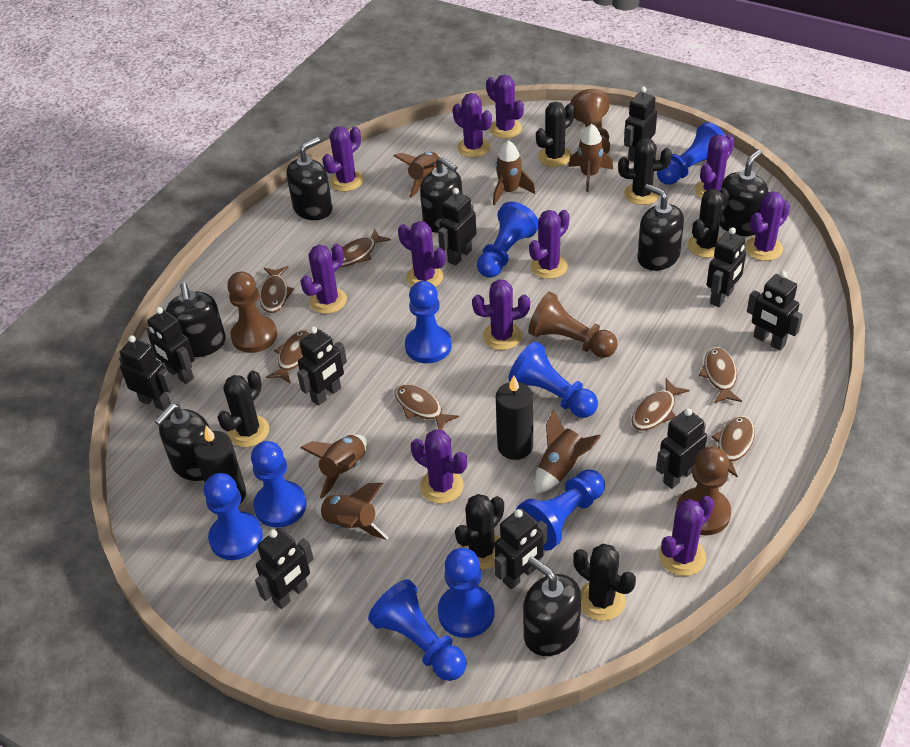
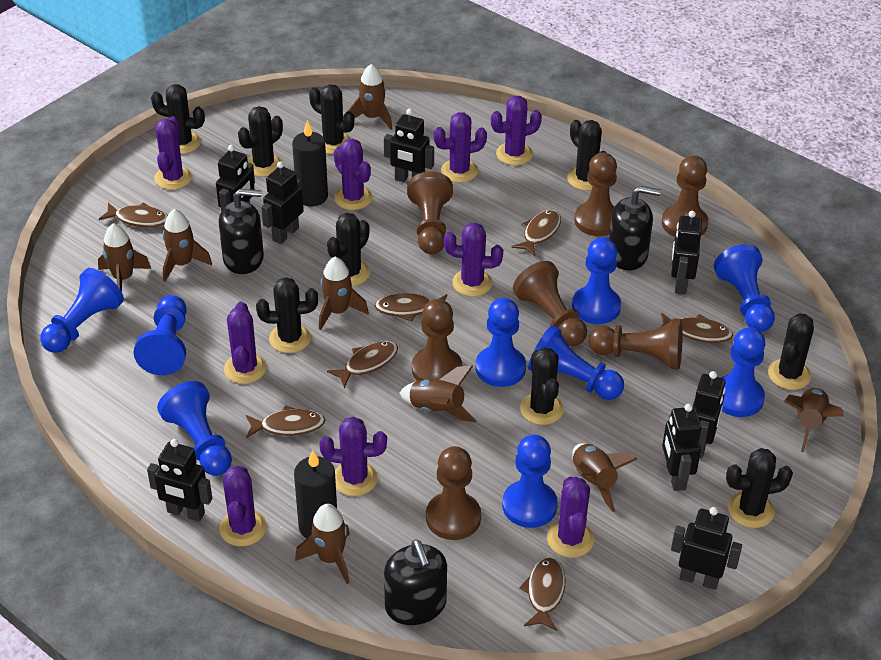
black cactus: [217,371,269,447] [455,494,504,570] [536,102,575,167] [573,544,636,621] [618,138,672,205] [688,188,730,258] = 6 -> [151,84,205,154] [238,106,283,177] [256,277,318,353] [309,84,354,154] [327,213,370,286] [520,347,564,425] [567,120,606,191] [726,448,793,528] [768,313,814,390] = 9
black robot: [119,335,174,411] [147,307,195,384] [255,528,314,609] [297,327,347,406] [438,188,477,266] [494,508,547,589] [624,87,657,162] [656,408,707,489] [706,227,746,307] [747,271,803,350] = 10 -> [147,439,212,522] [216,145,255,211] [261,161,304,244] [384,109,434,182] [662,404,702,491] [671,211,702,295] [671,507,742,590] [693,371,726,458] = 8
black soap dispenser: [154,403,210,481] [166,283,225,357] [286,137,333,220] [420,157,462,233] [523,556,581,656] [637,184,684,271] [720,149,768,236] = 7 -> [219,189,264,274] [384,540,447,625] [609,186,661,270] = 3
brown pawn: [227,271,277,353] [528,292,618,358] [570,89,610,154] [676,447,731,535] = 4 -> [407,172,453,254] [412,299,462,381] [426,446,481,540] [513,261,587,346] [574,152,617,236] [588,318,683,370] [662,155,708,237] = 7
brown rocket: [300,435,367,498] [314,483,389,540] [394,152,441,198] [493,140,535,206] [535,409,601,493] [568,124,613,192] = 6 -> [98,223,151,292] [163,209,212,282] [295,504,350,584] [319,257,369,330] [348,64,392,129] [399,365,476,423] [572,443,637,512] [784,388,843,452] = 8
purple cactus: [300,244,347,314] [322,126,364,191] [398,221,445,287] [411,429,467,504] [453,93,492,158] [472,279,530,350] [486,74,524,139] [529,210,570,279] [659,496,714,576] [695,134,734,199] [745,191,790,261] = 11 -> [154,116,192,190] [219,466,267,547] [224,302,267,384] [319,417,387,496] [334,139,372,210] [434,112,487,183] [444,222,503,296] [491,96,542,165] [547,477,594,558] = 9

